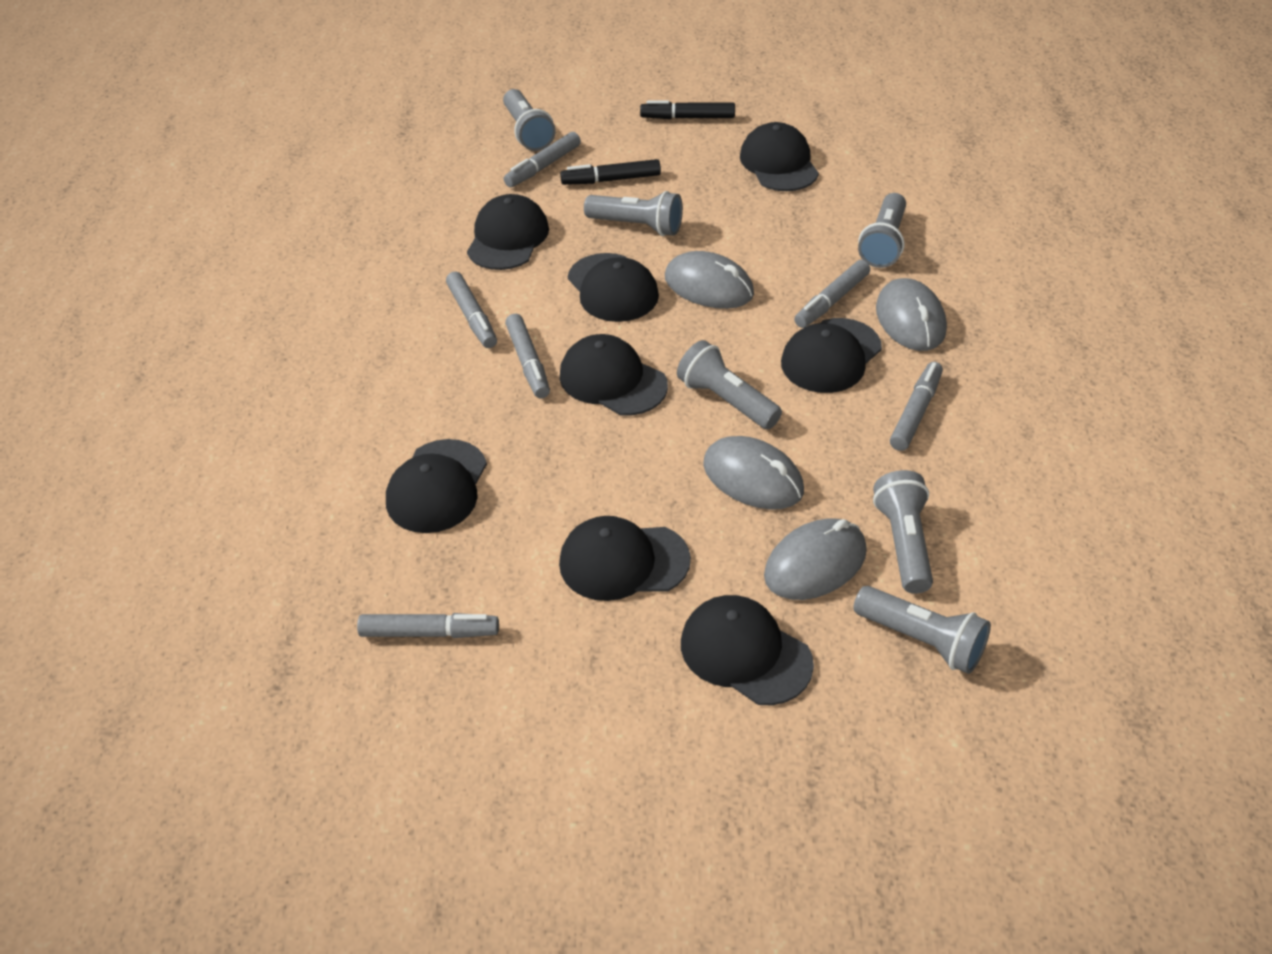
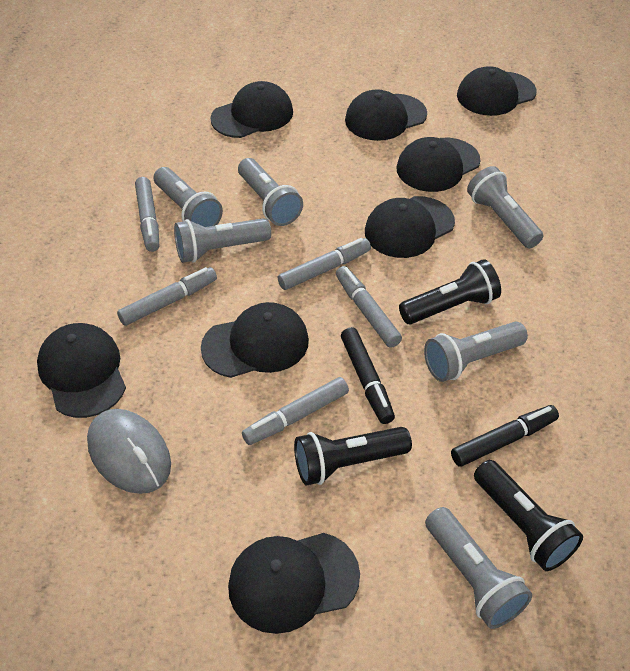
black flashlight: none = 0 -> [294,427,412,485] [399,259,501,324] [474,460,583,571] = 3
grey marker: [357,613,499,638] [446,272,497,348] [504,132,581,187] [505,314,550,399] [794,260,870,328] [890,362,943,451] = 6 -> [117,267,217,326] [135,177,159,252] [242,377,349,445] [278,238,371,290] [336,266,402,348] = 5
grey mouse: [665,251,754,309] [703,436,804,510] [764,518,867,600] [876,278,947,351] = 4 -> [87,409,171,494] = 1

